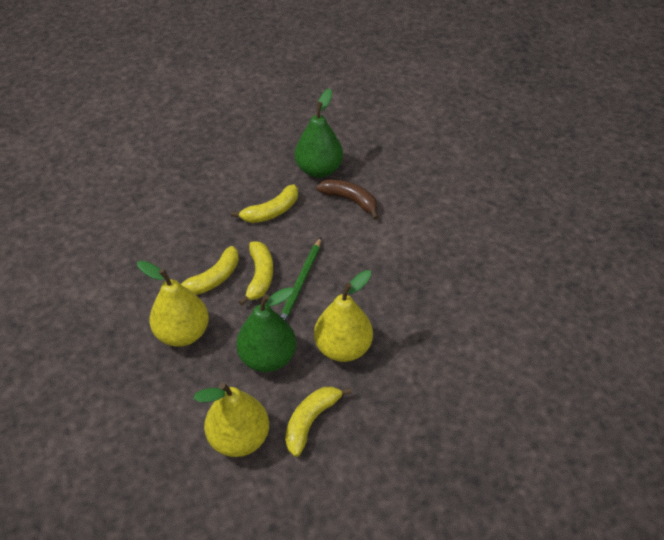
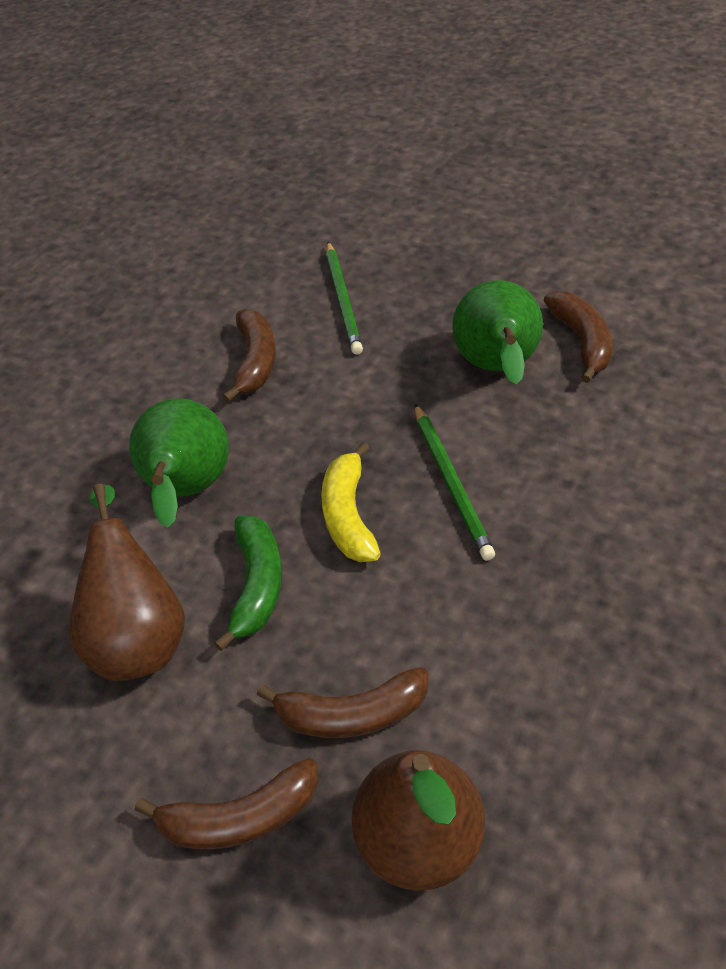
brown banana: [316,179,379,220] = 1 -> [135,758,318,849] [222,309,276,402] [257,667,428,738] [544,291,613,383] = 4
brown pear: none = 0 -> [68,484,185,681] [352,750,485,891] = 2
green banana: none = 0 -> [214,516,282,651] = 1
green pencil: [280,238,321,321] = 1 -> [326,242,363,355] [415,404,495,561] = 2
yellow banana: [181,246,239,295] [231,184,298,223] [239,242,273,305] [285,386,352,457] = 4 -> [321,442,381,562] = 1
yellow pear: [137,261,209,347] [194,382,269,457] [314,270,373,362] = 3 -> none = 0

